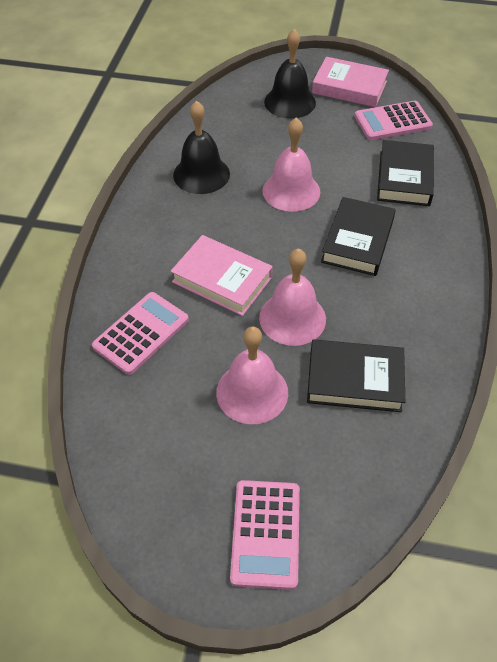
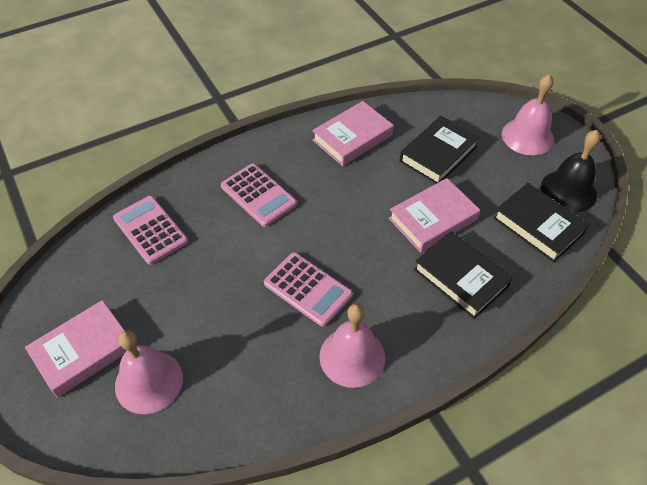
black bell: [173,101,230,194] [264,29,316,119] = 2 -> [541,130,601,212] = 1
pink book: [170,235,273,316] [312,57,389,107] = 2 -> [25,300,127,398] [312,101,394,166] [389,178,480,253] = 3

